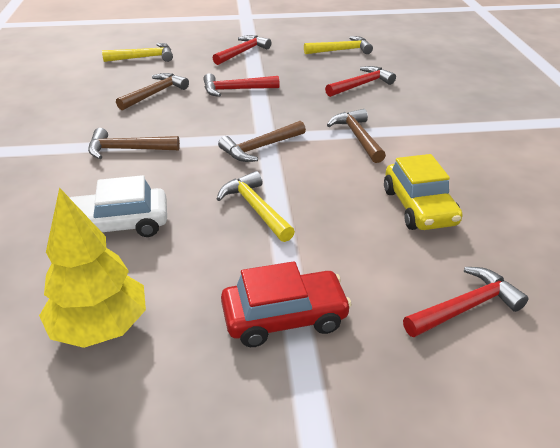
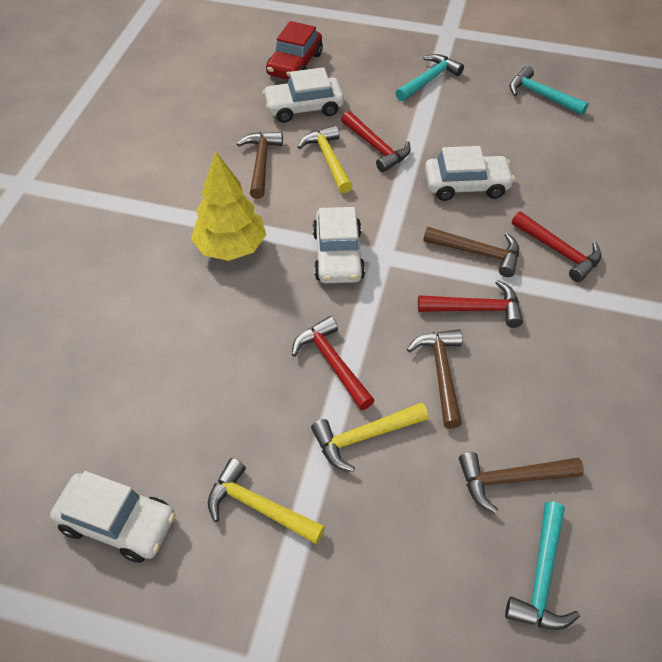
turquoise hammer: none = 0 -> [396,54,464,102] [505,502,580,630] [509,66,589,115] = 3
white car: [69,175,167,237] = 1 -> [50,471,175,563] [263,67,344,123] [313,207,365,283] [425,146,515,201] = 4
yellow car: [384,154,462,230] = 1 -> none = 0

